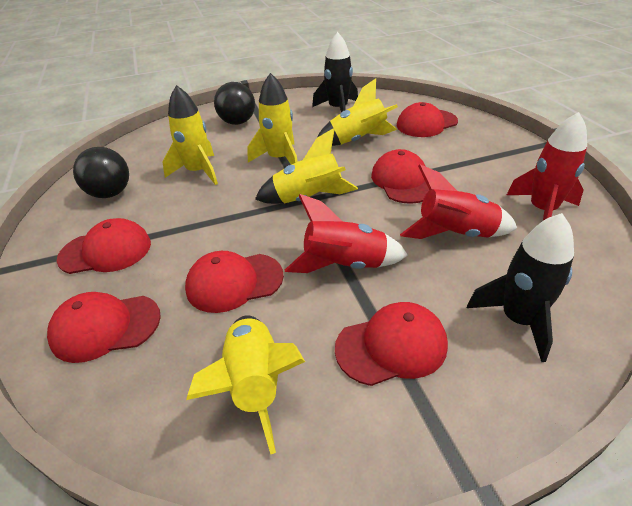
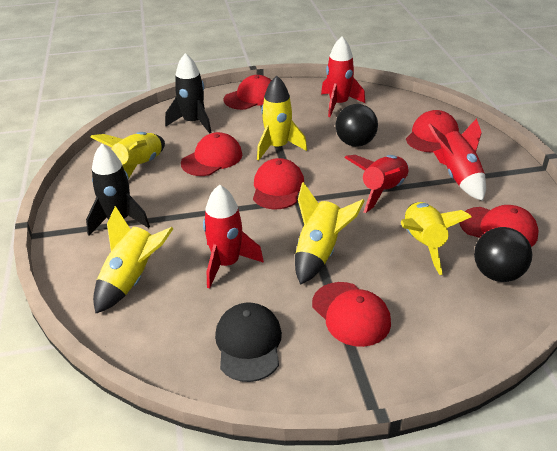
black cap: none = 0 -> [215,303,282,382] = 1
red rocket: [285,194,408,273] [400,164,517,239] [507,112,587,221] = 3 -> [203,184,264,289] [321,36,365,117] [344,155,409,213] [428,118,486,201] = 4

